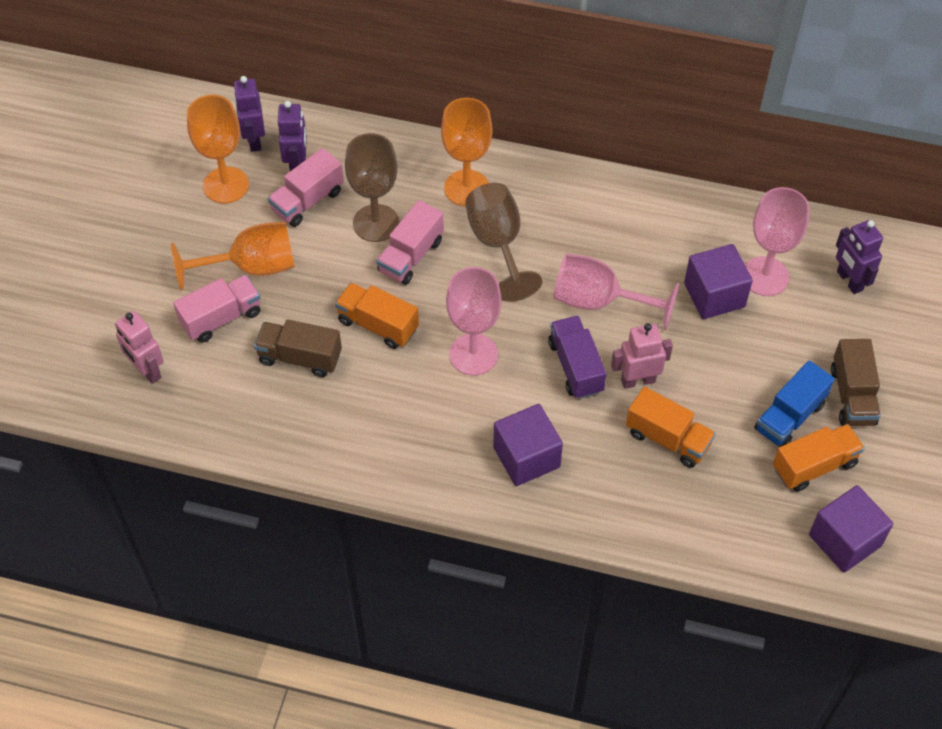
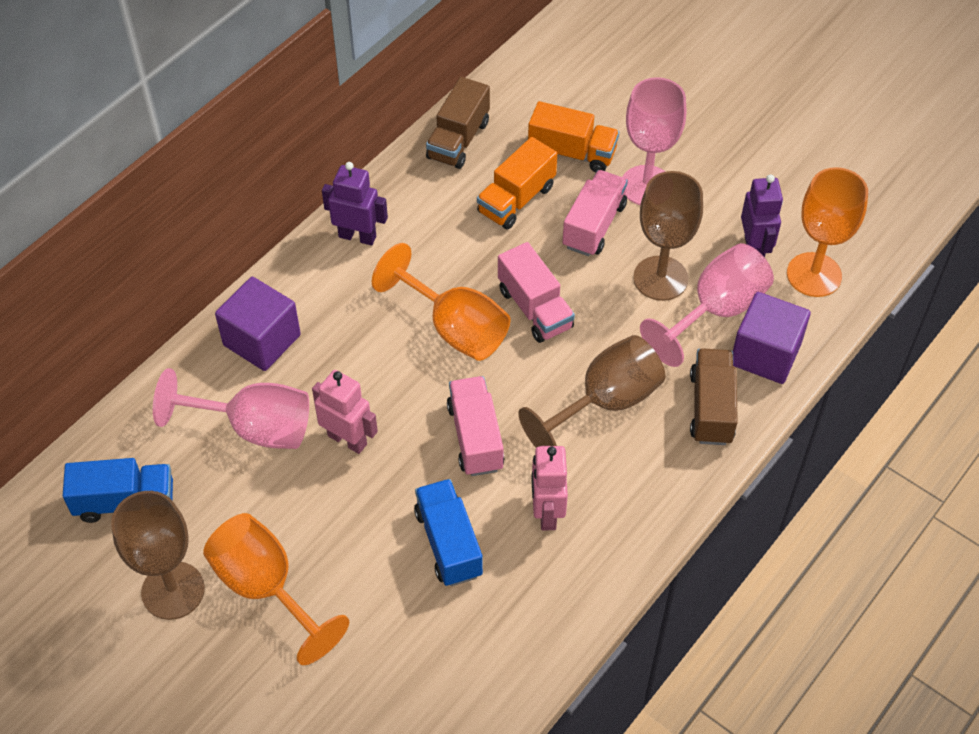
blue truck: [754,360,835,447] = 1 -> [63,458,173,523] [414,479,483,586] = 2
brown goblet: [345,133,399,242] [465,183,542,302] = 2 -> [111,491,205,620] [519,335,666,448] [633,171,703,301] = 3
orange truck: [335,283,419,349] [626,387,716,468] [773,424,865,492] = 3 -> [477,137,557,229] [528,101,619,172] = 2
purple cube: [493,404,563,486] [684,244,753,319] [809,485,893,573] = 3 -> [215,277,301,371] [733,292,811,384] = 2
purple robot: [233,76,265,152] [278,101,307,171] [836,220,883,294] = 3 -> [322,162,388,245] [741,174,783,257] = 2
purple truck: [548,316,607,399] = 1 -> none = 0

